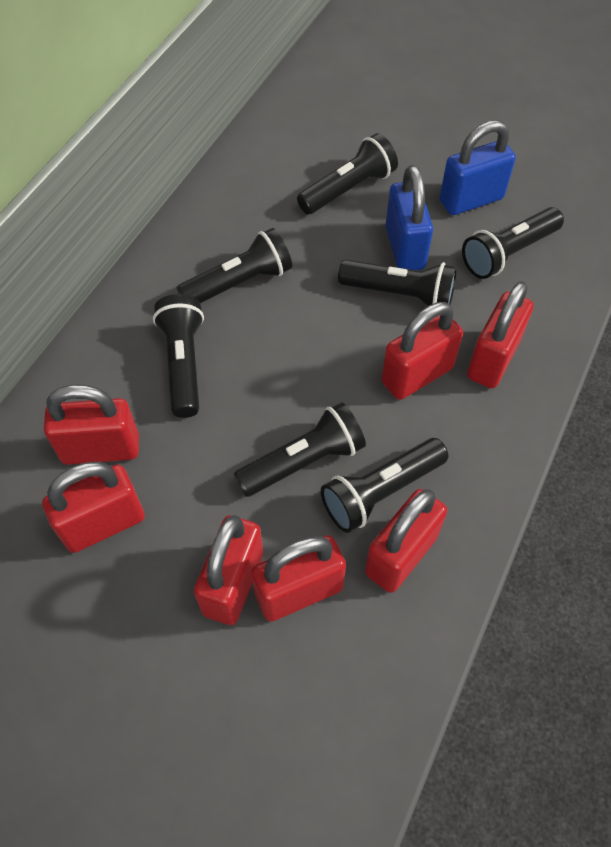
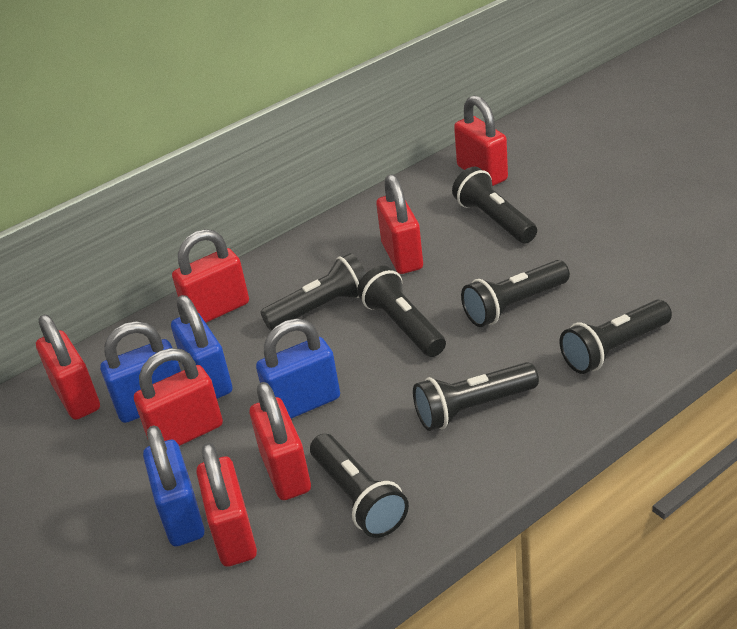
blue padlock: [385,165,433,270] [440,120,516,215] = 2 -> [100,321,181,423] [143,426,205,547] [171,295,233,399] [256,318,340,419] = 4

